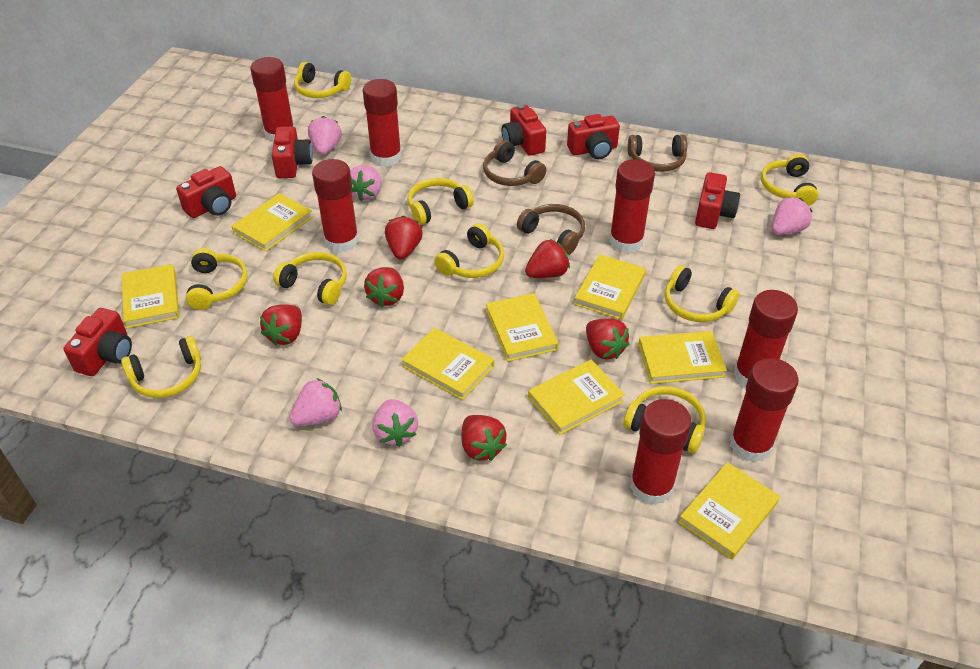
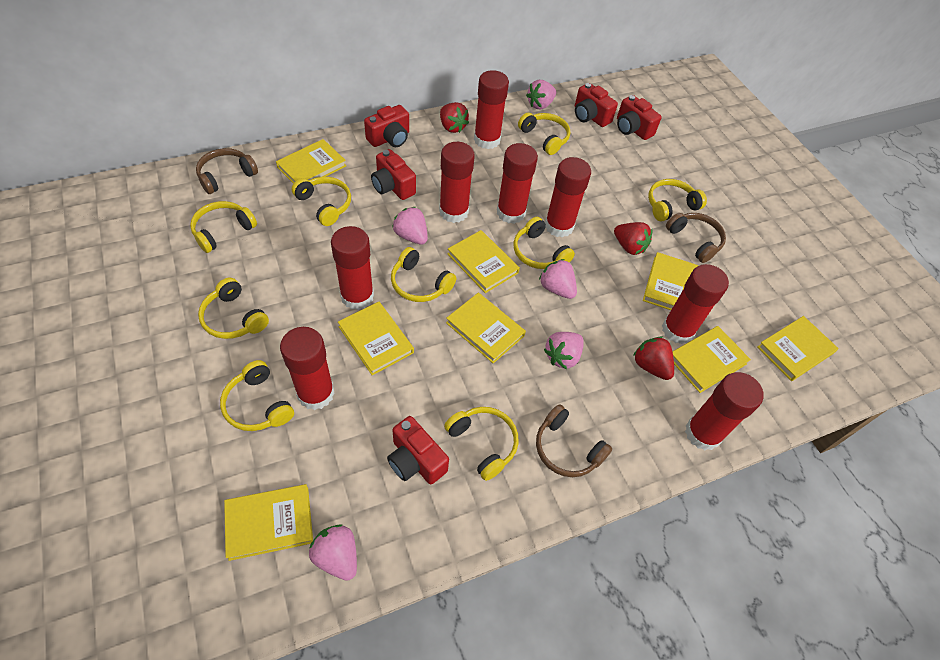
red camera: [63,308,132,376] [176,166,236,218] [272,126,313,178] [502,104,546,156] [567,114,620,159] [695,172,740,229] = 6 -> [364,105,409,147] [371,149,416,200] [387,416,449,484] [575,83,618,127] [617,95,662,140] = 5
red glue stick: [250,57,294,143] [312,159,359,253] [363,79,402,167] [609,159,655,253] [630,399,692,505] [730,358,798,462] [734,290,798,387] = 7 -> [280,327,335,410] [331,226,374,310] [439,142,475,223] [474,70,509,149] [497,143,538,224] [545,157,591,238] [662,264,729,344] [685,372,764,450] = 8
red strawberry: [260,304,302,346] [364,267,404,307] [385,216,423,260] [462,415,507,461] [525,239,570,278] [586,318,629,359] = 6 -> [440,102,469,133] [614,222,652,255] [633,336,674,380] = 3

